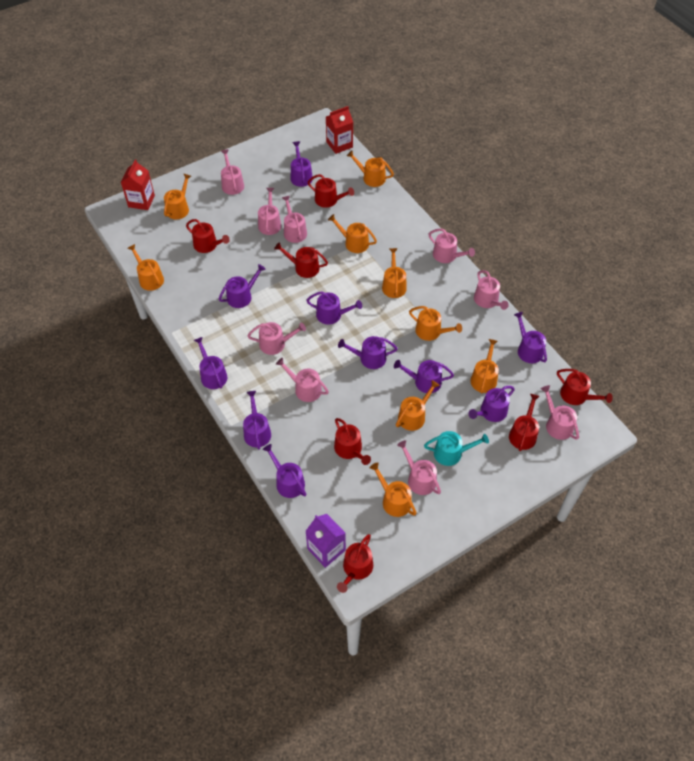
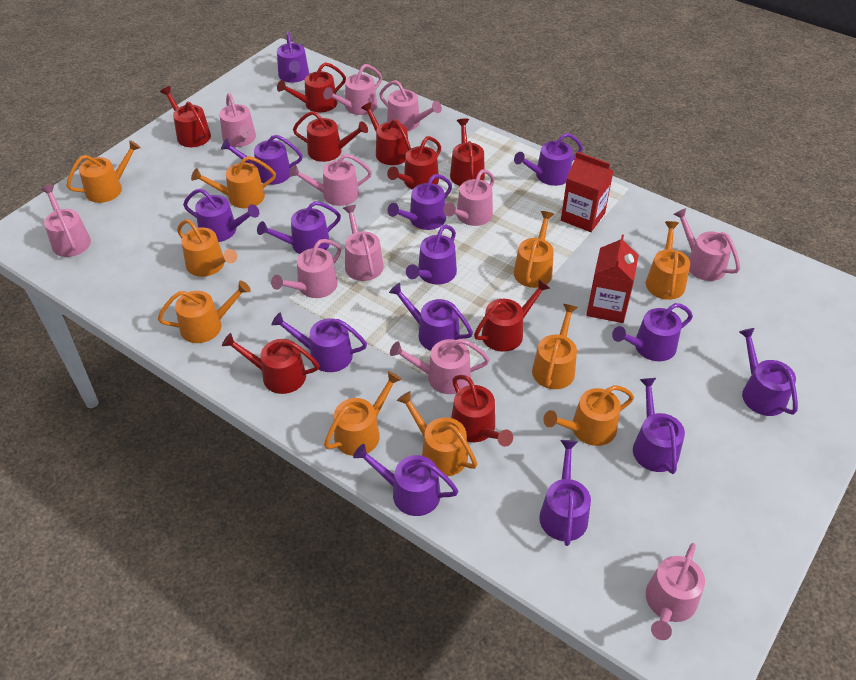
orange watering can: [128,244,164,291] [164,174,191,219] [328,214,377,253] [347,150,394,187] [370,462,417,517] [382,248,407,298] [396,380,440,431] [409,306,462,341] [471,339,499,393] = 9 -> [66,140,141,203] [158,280,251,343] [177,219,237,277] [191,156,276,208] [324,371,402,456] [397,391,478,476] [514,211,554,288] [532,304,578,389] [543,385,634,446] [646,221,690,300] = 10
pink watering can: [221,149,244,195] [247,322,306,355] [258,188,281,235] [276,358,329,402] [282,196,307,243] [397,440,441,495] [429,228,475,263] [474,270,509,310] [541,385,579,440] = 9 -> [40,185,91,257] [219,93,256,147] [271,239,341,298] [289,154,372,206] [323,64,382,115] [343,205,384,281] [379,80,442,131] [390,339,490,394] [443,169,495,226] [646,543,705,640] [673,208,740,281] = 11
purple carton: [305,514,346,568] = 1 -> none = 0
purple watering can: [194,337,227,389] [219,264,266,308] [243,391,271,450] [263,444,306,498] [291,141,313,187] [306,292,362,325] [338,336,398,369] [394,360,454,393] [468,386,515,422] [514,312,547,363] = 10 -> [183,188,259,242] [221,135,303,185] [257,201,341,254] [271,313,367,372] [277,32,309,83] [353,444,458,516] [388,174,452,230] [389,283,473,351] [406,225,457,285] [514,133,583,186] [539,440,591,546] [612,303,693,361] [633,378,685,474] [739,328,798,416] = 14
red watering can: [186,219,230,253] [274,242,328,278] [308,174,354,208] [334,418,371,465] [337,534,373,593] [509,394,540,451] [557,369,613,405] = 7 -> [160,86,211,147] [222,333,319,394] [277,62,346,112] [293,111,368,162] [361,102,411,165] [387,136,441,190] [450,118,485,186] [451,375,513,447] [474,279,550,352] = 9
turquoise watering can: [424,431,489,466] = 1 -> none = 0

